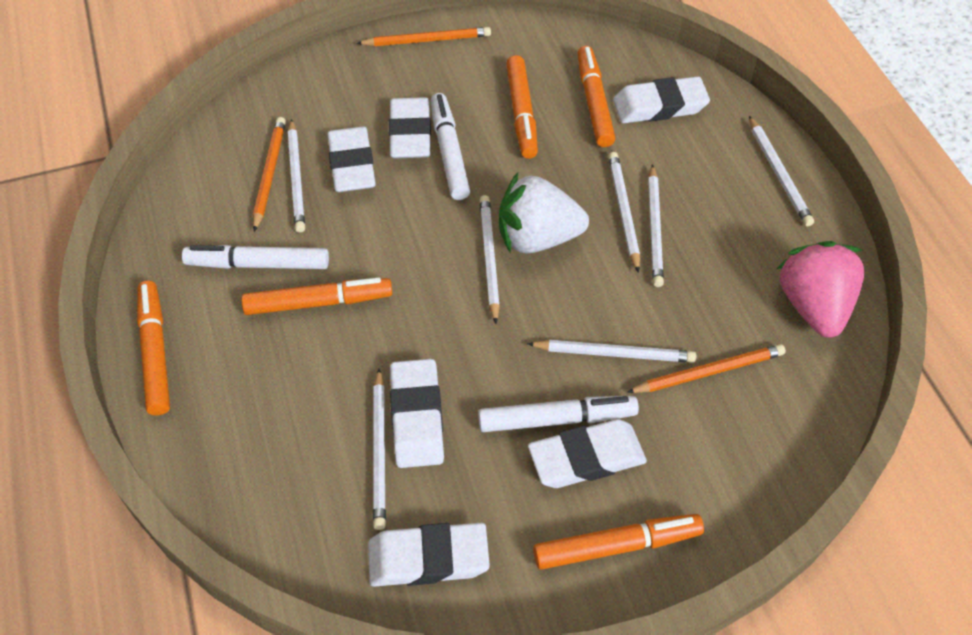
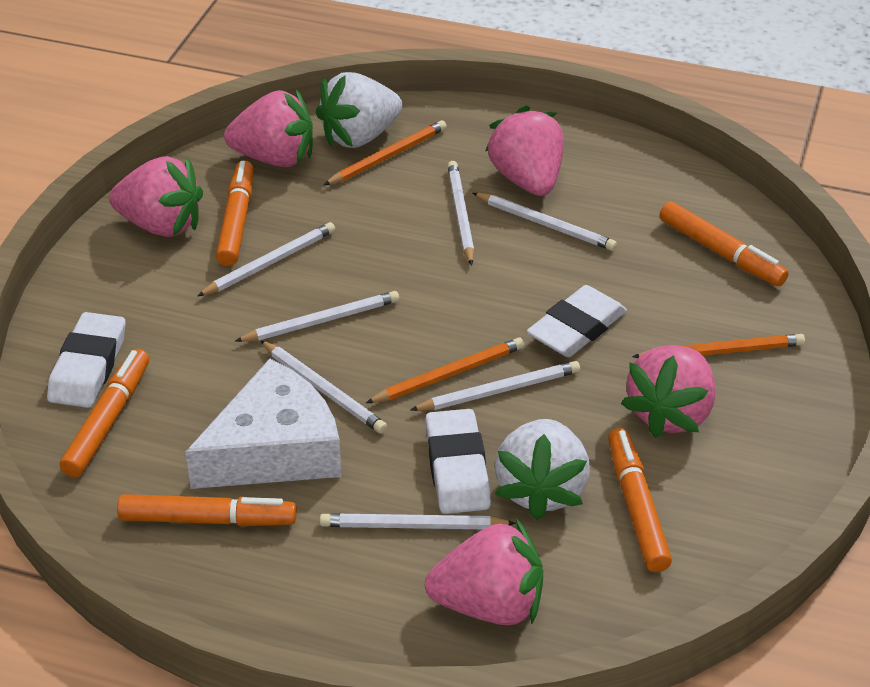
pink strawberry: [777,241,865,338] = 1 -> [109,156,203,237] [224,90,313,167] [425,519,543,625] [485,106,563,196] [621,345,716,438] = 5
white cheese: none = 0 -> [185,359,342,489] = 1
white eraser: [327,126,376,192] [368,523,490,587] [389,97,431,159] [390,359,444,468] [528,419,647,488] [613,76,710,123] = 6 -> [47,312,126,408] [425,409,491,514] [527,285,627,357] = 3
white marker: [182,245,329,269] [431,93,470,200] [478,396,639,432] = 3 -> none = 0
white strawberry: [499,172,589,254] = 1 -> [316,72,403,148] [495,419,590,520] = 2

